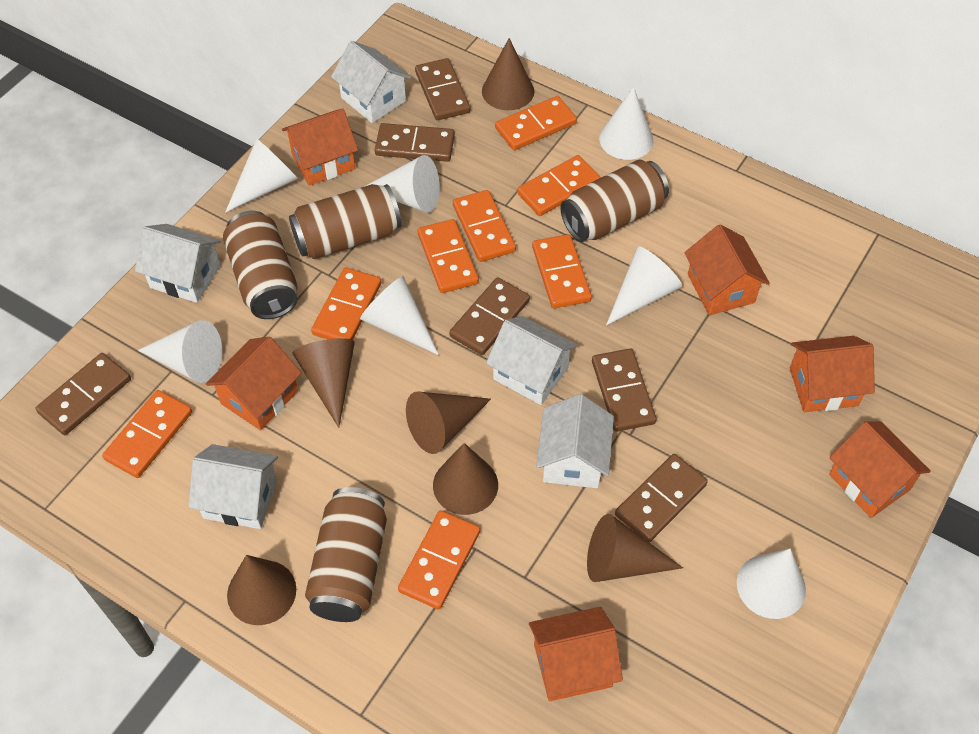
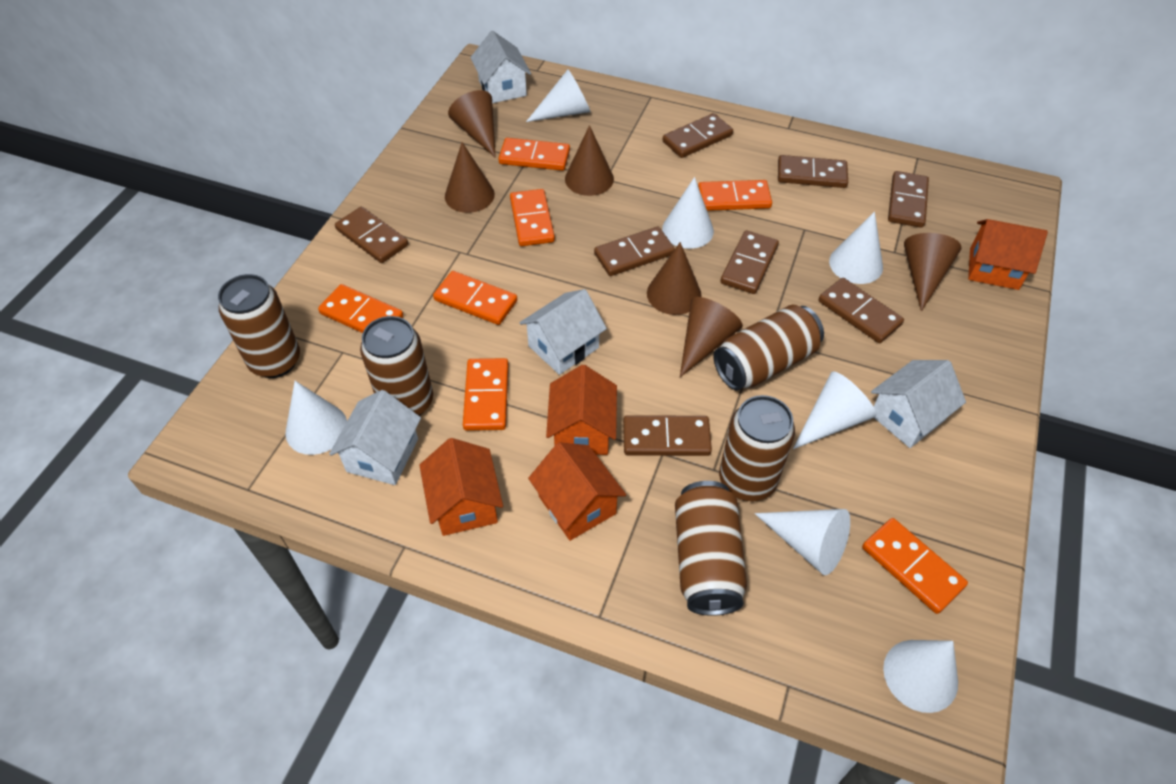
brown can: [223,211,298,319] [289,184,402,259] [305,487,387,622] [560,159,669,242] = 4 -> [218,274,300,378] [360,316,433,416] [675,481,747,616] [713,304,824,390] [719,395,795,501] = 5
brown domino: [35,353,131,435] [375,123,455,162] [415,58,470,120] [449,277,530,355] [592,349,656,432] [615,454,708,542] = 6 -> [335,207,408,263] [594,227,675,276] [623,415,712,456] [663,113,733,158] [720,230,779,294] [778,155,848,188] [819,278,904,343] [888,171,929,228] = 8
orange domino: [102,390,192,478] [311,268,381,340] [398,510,480,610] [418,219,479,293] [453,190,516,262] [495,96,577,150] [517,155,601,216] [532,234,592,309] = 8 -> [318,284,403,333] [433,271,517,325] [463,358,509,431] [498,138,570,171] [510,189,555,246] [698,180,772,211] [862,518,968,614] = 7
orange house: [206,337,302,430] [282,109,358,186] [529,607,623,701] [684,224,770,315] [790,336,875,412] [829,421,931,518] = 6 -> [419,438,503,536] [528,442,626,541] [546,365,617,455] [968,219,1048,290] = 4
white house: [135,224,221,303] [189,444,278,529] [331,41,411,123] [486,316,577,405] [536,394,614,488] = 5 -> [329,390,421,485] [470,31,531,103] [520,289,607,375] [871,360,966,448] = 4

